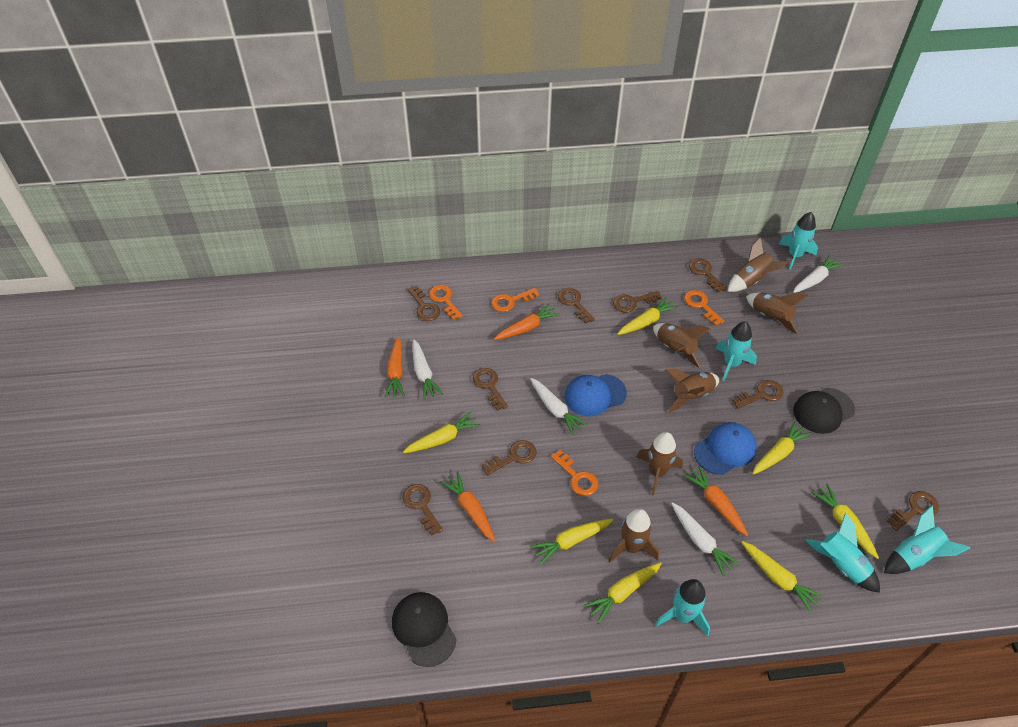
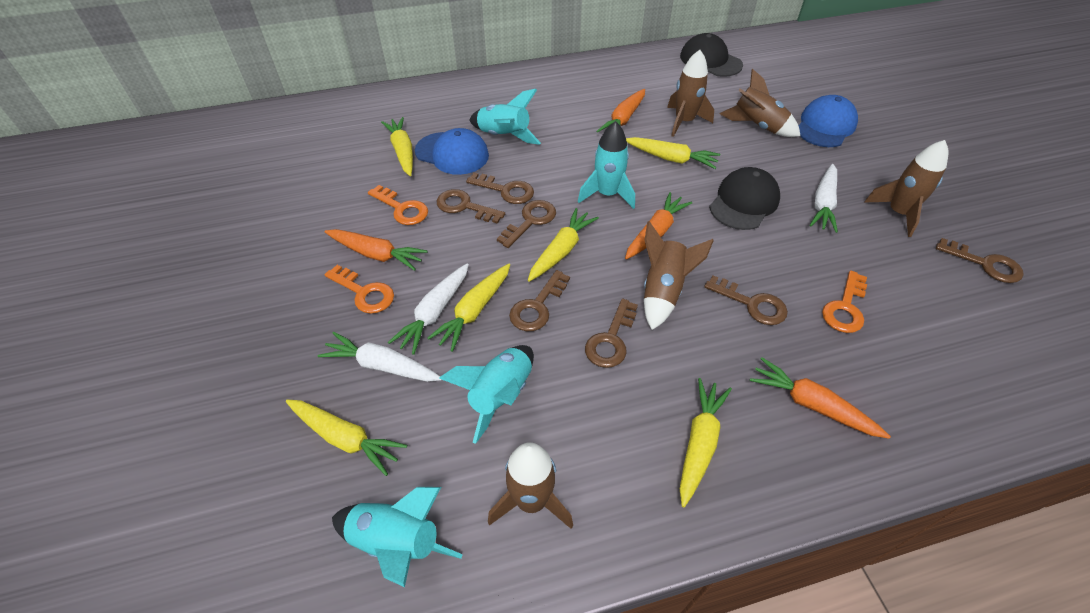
brown key: [402,484,443,536] [408,286,440,321] [473,368,508,411] [482,440,537,476] [558,288,595,323] [613,291,662,313] [689,258,727,292] [732,380,784,409] [887,491,939,531] = 9 -> [437,189,505,224] [466,173,534,204] [497,200,556,248] [509,270,570,331] [585,299,638,368] [704,276,788,325] [936,238,1024,283] = 7
brown rocket: [608,509,659,562] [637,432,683,495] [653,323,710,368] [665,368,719,413] [728,237,789,292] [746,292,808,334] = 6 -> [488,442,573,529] [644,221,714,330] [667,50,714,137] [719,69,801,137] [864,140,949,237] = 5
orange key: [429,285,463,320] [491,288,539,312] [551,450,598,496] [684,290,725,326] = 4 -> [324,265,394,314] [368,185,428,225] [822,270,867,333] = 3
turquoise rocket: [655,579,710,637] [716,321,757,381] [779,212,818,270] [806,513,880,593] [884,505,970,574] = 5 -> [332,487,463,587] [439,345,534,444] [469,89,541,145] [578,121,635,209] = 4
white carrot: [413,339,443,399] [530,378,588,435] [671,502,740,576] [793,255,843,293] = 4 -> [318,332,442,382] [388,263,469,355] [810,164,838,233] = 3
yellow carrot: [403,411,480,453] [530,519,613,565] [583,562,662,624] [617,297,678,335] [741,541,824,613] [752,421,812,475] [811,483,879,559] = 7 -> [286,399,407,476] [381,117,413,176] [428,264,510,352] [528,208,599,282] [626,137,720,169] [680,378,732,507] = 6

